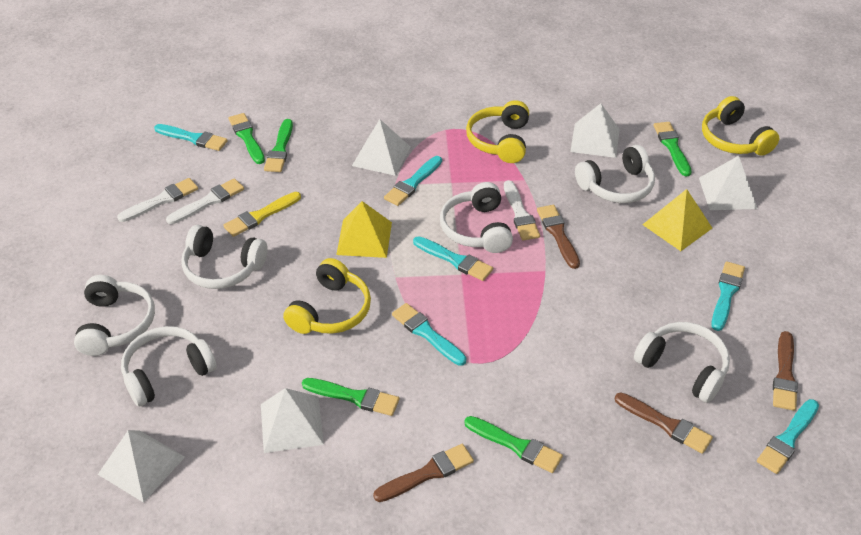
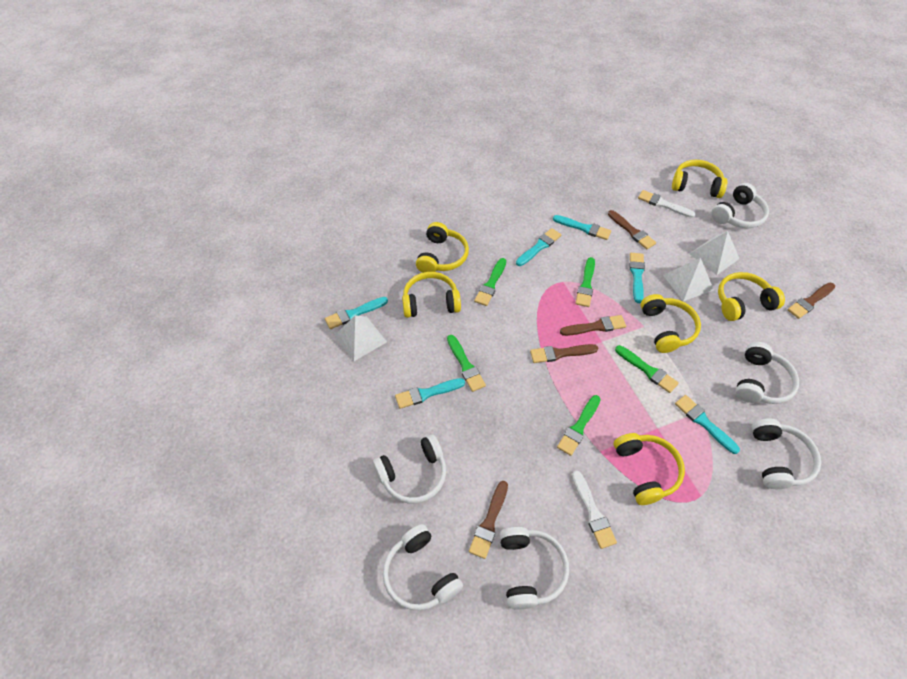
brown brush: [373,444,474,502] [537,205,580,269] [615,392,713,454] [773,331,798,411] = 4 -> [469,481,508,559] [530,344,598,363] [560,315,626,336] [608,210,656,249] [787,283,835,319] = 5
white brush: [117,178,198,222] [166,178,244,224] [504,180,540,240] = 3 -> [572,471,617,549] [638,190,695,218] = 2
white pyramid: [98,430,185,503] [261,388,324,453] [352,119,411,176] [570,103,620,158] [699,156,758,210] = 5 -> [335,315,387,361] [663,258,714,301] [689,231,740,275] = 3
yellow brush: [223,192,301,237] = 1 -> none = 0
yellow headphones: [283,258,371,334] [466,100,529,163] [702,96,780,156] = 3 -> [402,272,461,318] [416,222,469,273] [614,433,685,505] [641,294,701,353] [672,160,727,198] [718,272,785,321] = 6
yellow pyramid: [336,201,392,258] [642,189,712,251] = 2 -> none = 0

